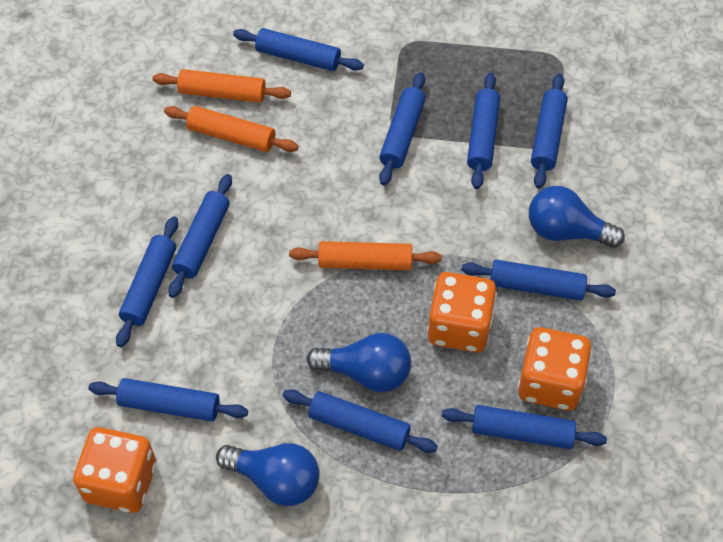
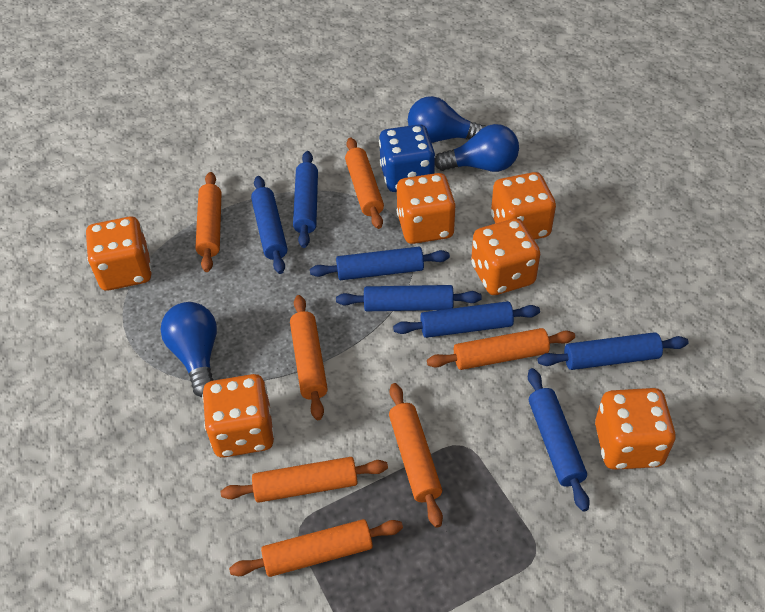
blue dice: none = 0 -> [379,124,436,192] = 1
blue rolling pin: [89,378,248,421] [116,216,178,347] [168,174,232,298] [233,28,364,71] [283,390,438,453] [379,72,426,185] [442,405,607,449] [461,260,616,301] [467,73,500,189] [531,73,568,189] = 10 -> [251,176,288,274] [293,151,318,248] [310,247,450,280] [336,285,482,311] [393,301,540,338] [528,368,590,512] [537,332,689,370] = 7
orange dice: [73,427,156,513] [427,272,497,352] [518,327,592,410] = 3 -> [86,217,152,291] [202,374,274,458] [397,173,456,244] [471,218,540,295] [491,172,556,240] [595,388,676,470] = 6
orange rolling pin: [153,69,291,103] [164,106,299,152] [289,241,442,270] = 3 -> [195,172,221,272] [221,457,388,503] [229,519,403,577] [290,295,328,420] [345,138,384,229] [389,383,443,528] [427,328,575,370] = 7

